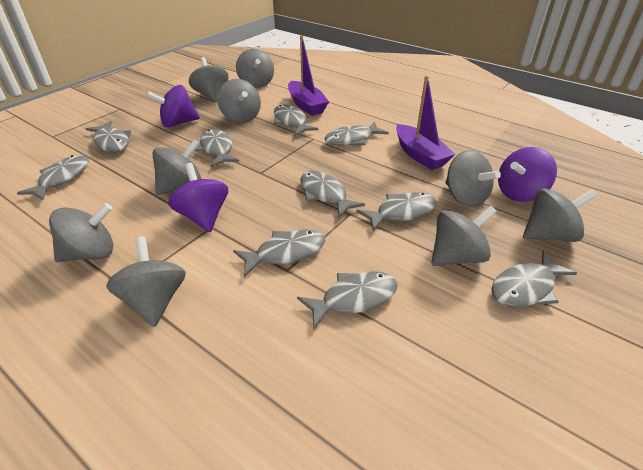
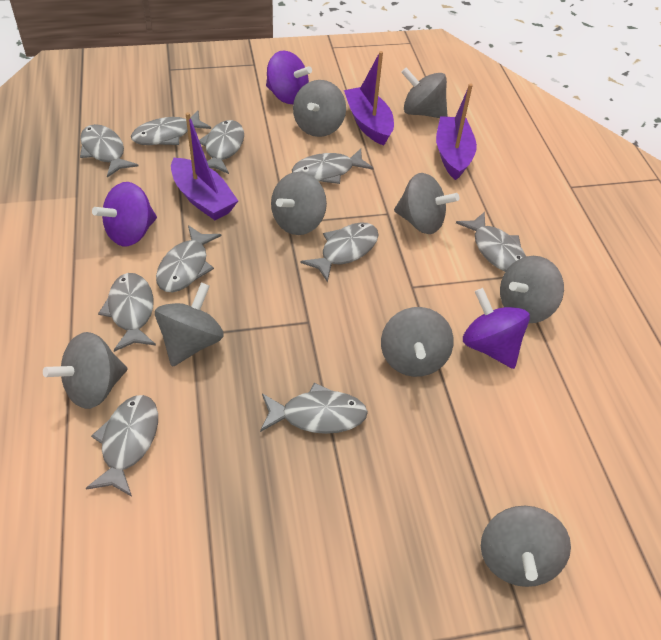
purple boat: [288,35,329,116] [396,76,455,170] = 2 -> [171,112,238,220] [344,51,394,146] [436,83,477,180] = 3

